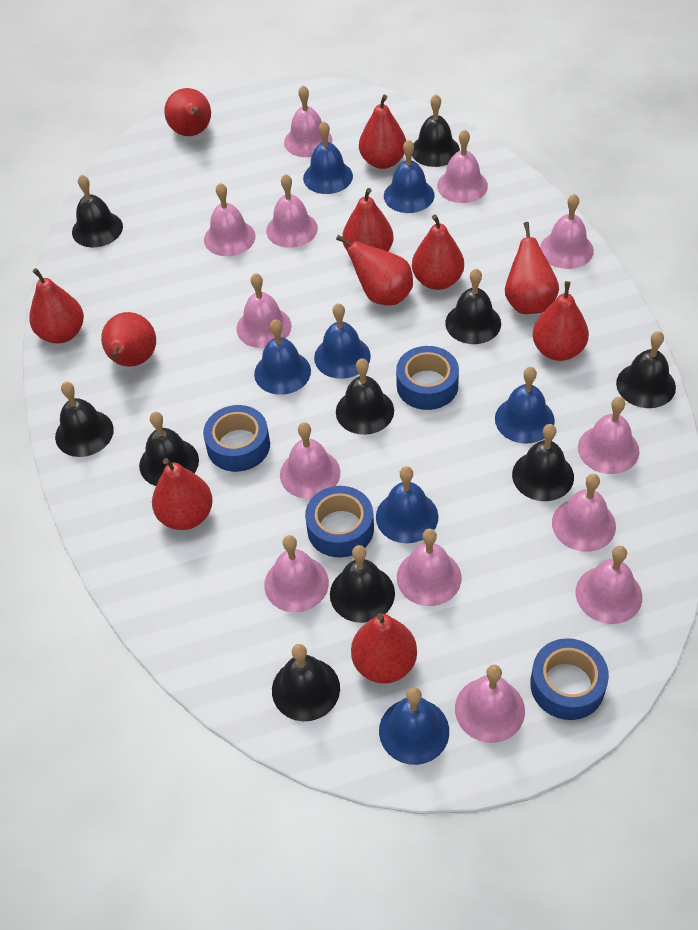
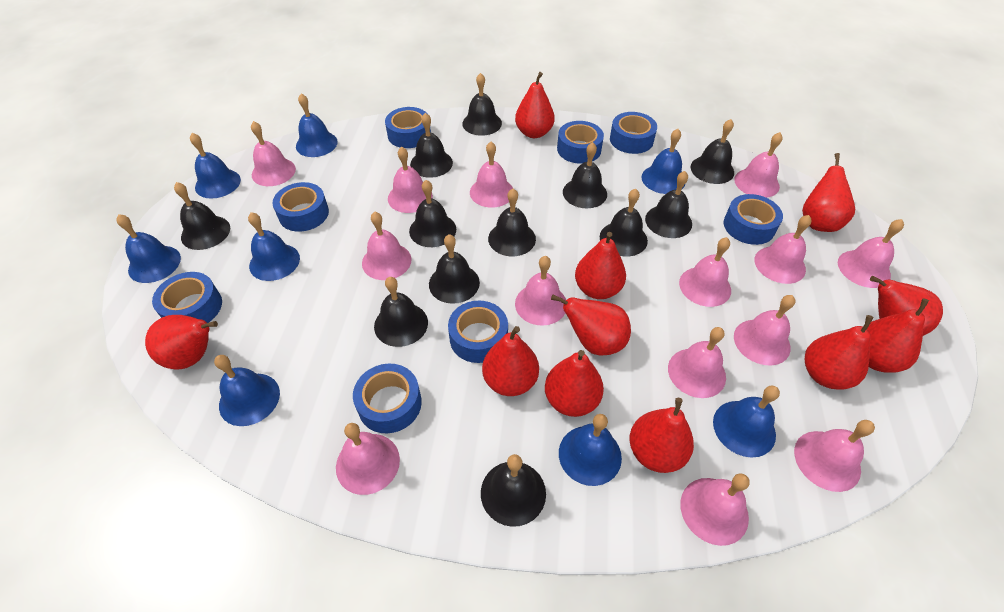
black bell: [55,382,114,457] [72,175,123,247] [139,412,199,486] [272,644,340,721] [330,545,395,623] [336,359,394,435] [412,94,460,167] [445,269,501,344] [512,424,574,501] [616,331,676,408] = 10 -> [174,182,230,250] [374,277,428,347] [409,180,456,247] [410,113,453,178] [429,234,480,304] [462,73,502,136] [481,454,546,527] [488,189,536,256] [563,142,607,208] [600,189,648,256] [645,171,692,238] [691,119,734,184] = 12
blue bell: [254,319,311,395] [303,121,353,194] [314,303,371,379] [376,466,438,543] [379,687,449,765] [384,140,434,213] [495,367,555,444] = 7 -> [116,214,181,283] [190,133,241,199] [214,355,280,426] [248,212,300,281] [296,94,338,157] [559,414,622,486] [641,129,685,194] [713,385,780,458] = 8
blue tape: [203,405,270,472] [305,486,374,557] [396,346,459,410] [530,638,609,720] = 4 -> [152,272,222,323] [272,182,329,232] [353,364,422,433] [385,107,431,148] [448,301,508,363] [557,121,604,164] [610,112,657,154] [724,194,783,245] = 8
pink bell: [204,183,256,256] [237,273,292,348] [264,535,329,612] [266,174,318,248] [280,422,340,499] [284,86,332,157] [397,529,461,606] [437,129,488,203] [455,665,525,743] [540,194,594,269] [552,474,616,552] [575,546,642,624] [578,397,639,474] = 13 -> [251,121,296,186] [336,423,400,495] [362,212,412,280] [388,147,433,213] [470,142,513,208] [515,256,566,326] [668,327,726,398] [679,237,731,307] [680,474,750,546] [734,132,783,198] [734,295,795,366] [754,215,812,284] [794,420,875,492] [838,219,904,288] = 14

